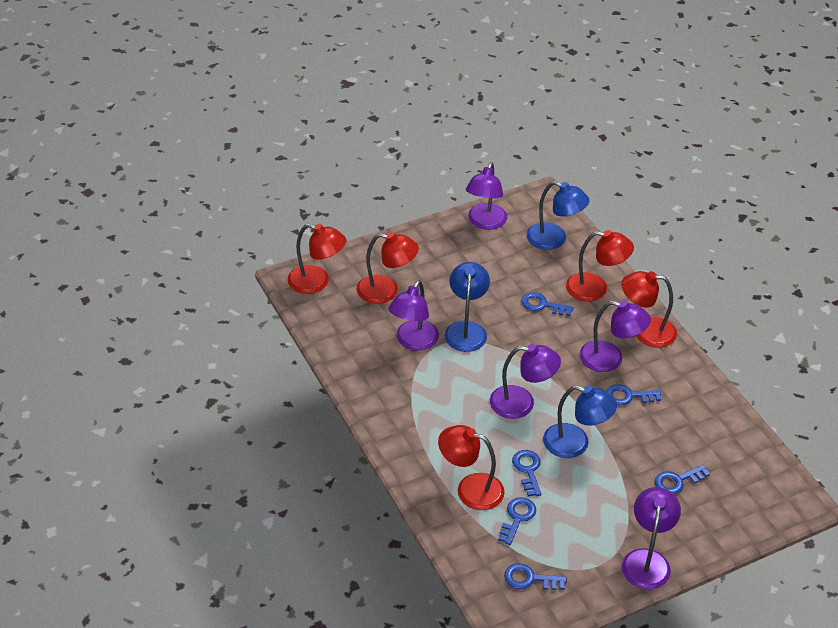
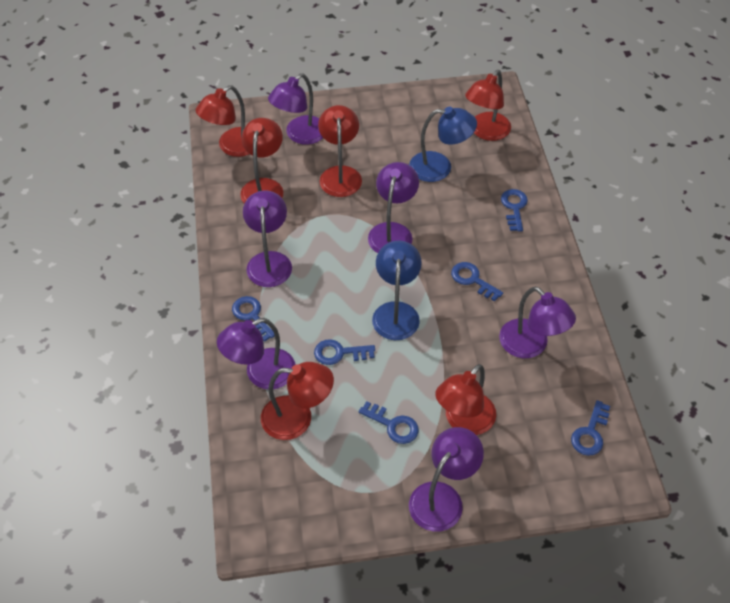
blue lamp: [444,262,490,352] [526,181,590,250] [543,385,617,458] = 3 -> [372,241,422,340] [409,107,477,182] = 2
purple lamp: [388,280,439,351] [466,162,507,230] [490,344,561,419] [579,301,651,372] [622,487,681,589] = 5 -> [217,318,295,389] [243,190,292,287] [268,73,323,145] [368,162,419,253] [409,427,484,532] [499,287,576,358] = 6
red lamp: [288,224,346,294] [357,232,419,304] [438,425,505,510] [566,230,634,301] [621,271,677,347] = 5 -> [195,85,249,157] [240,118,283,204] [261,362,334,440] [318,105,362,197] [435,364,496,435] [465,70,511,141] = 6

